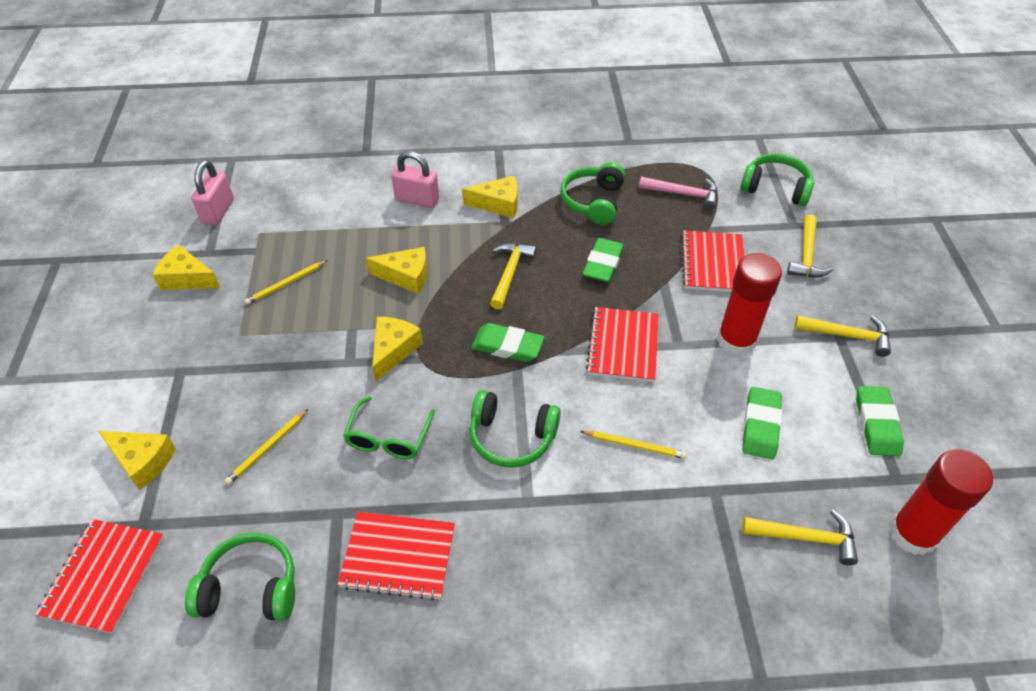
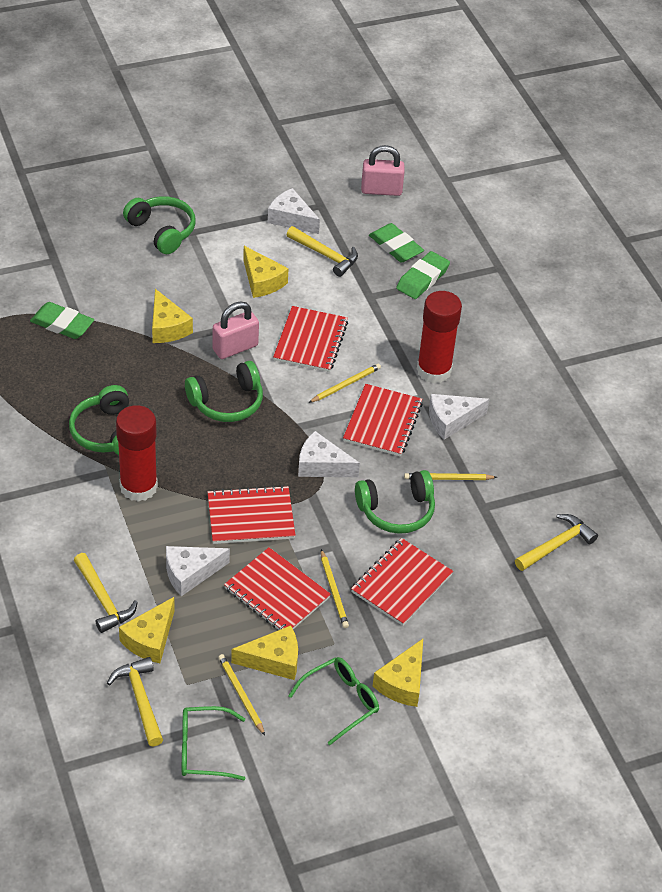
green eraser: [471,323,544,362] [583,238,624,282] [742,387,782,459] [856,386,904,456] = 4 -> [30,302,94,339] [369,223,424,263] [396,251,450,299] = 3
green glasses: [343,396,435,459] = 1 -> [182,706,245,781] [288,657,379,745] = 2
pink hammer: [639,176,717,210] = 1 -> none = 0
red notebook: [35,519,164,634] [338,512,455,601] [586,307,659,382] [681,230,744,292] = 4 -> [207,485,296,544] [224,547,331,630] [273,306,348,372] [343,384,423,457] [351,538,453,626] = 5
white cheese: none = 0 -> [166,546,230,596] [268,188,320,234] [298,431,360,477] [429,394,489,440] = 4
yellow pencil: [224,409,308,485] [244,260,328,305] [580,431,687,459] = 3 -> [218,654,265,736] [309,363,381,403] [321,549,349,628] [404,473,497,480] = 4

